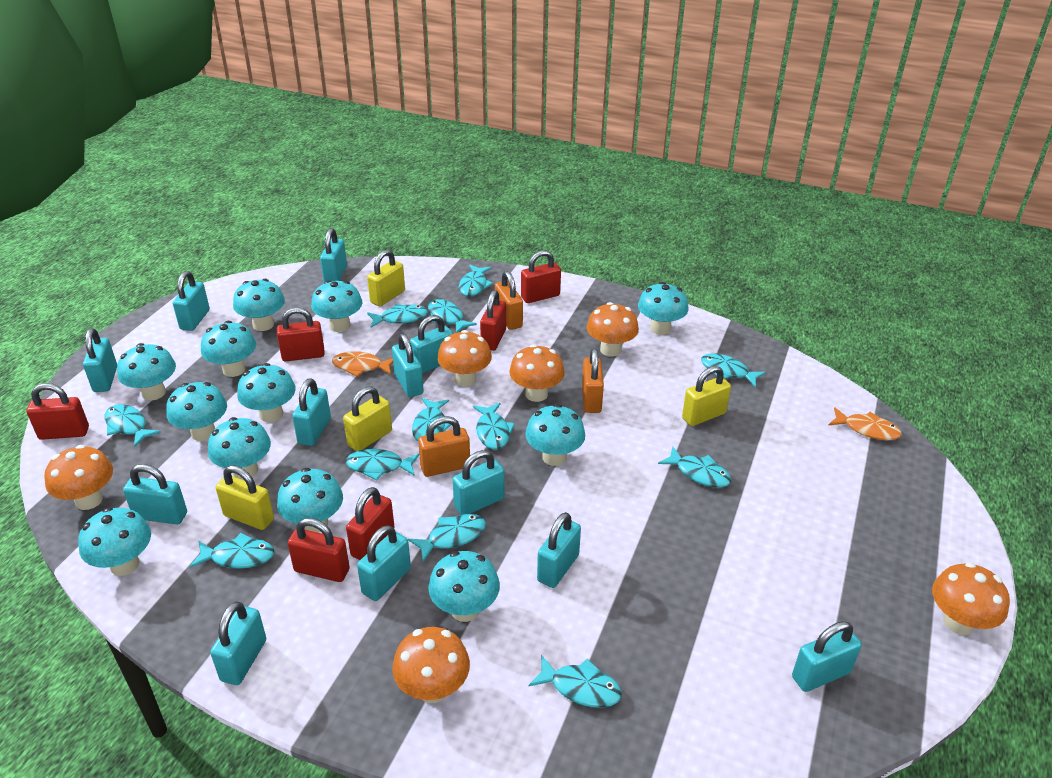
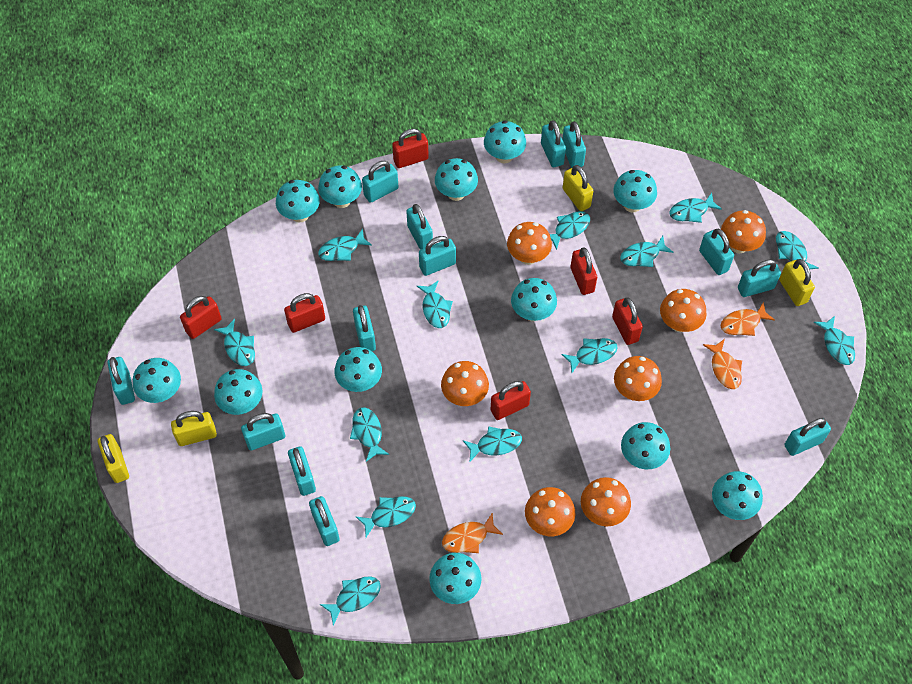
orange fish: [332,351,393,377] [829,407,902,440] = 2 -> [442,512,503,553] [703,339,742,389] [720,302,775,336] = 3
orange mushroom: [44,445,113,510] [392,627,470,703] [437,330,492,387] [509,344,565,402] [587,302,639,357] [932,562,1010,635] = 6 -> [441,361,489,406] [507,222,552,265] [525,487,575,536] [581,477,631,526] [614,356,662,401] [660,289,707,332] [721,210,766,253] = 7
orange padlock: [418,416,470,477] [495,271,523,330] [582,348,604,413] = 3 -> none = 0
turquoise fish: [104,404,161,447] [190,533,274,568] [346,449,420,480] [367,304,428,328] [408,514,486,561] [412,398,451,441] [428,299,477,333] [459,265,493,296] [473,403,515,450] [529,655,622,708] [658,446,732,488] [701,353,766,388] = 12 -> [214,319,255,366] [318,229,372,261] [320,576,381,626] [350,407,389,462] [355,496,416,537] [417,281,453,328] [463,426,522,461] [550,211,590,250] [561,338,618,373] [620,236,674,267] [669,193,722,223] [776,231,819,269] [814,316,855,365] = 13
turquoise padlock: [83,328,117,392] [123,464,187,524] [173,271,210,331] [210,601,266,685] [292,378,331,446] [320,228,347,282] [357,525,411,601] [392,334,424,397] [410,315,453,374] [453,450,505,515] [537,512,581,588] [792,621,862,692] = 12 -> [108,357,135,405] [241,413,285,450] [288,446,316,496] [309,496,340,546] [353,305,376,351] [362,161,398,203] [406,204,433,250] [419,236,456,276] [541,120,566,167] [562,121,586,168] [699,229,734,275] [738,260,781,297] [784,418,831,456] = 13

